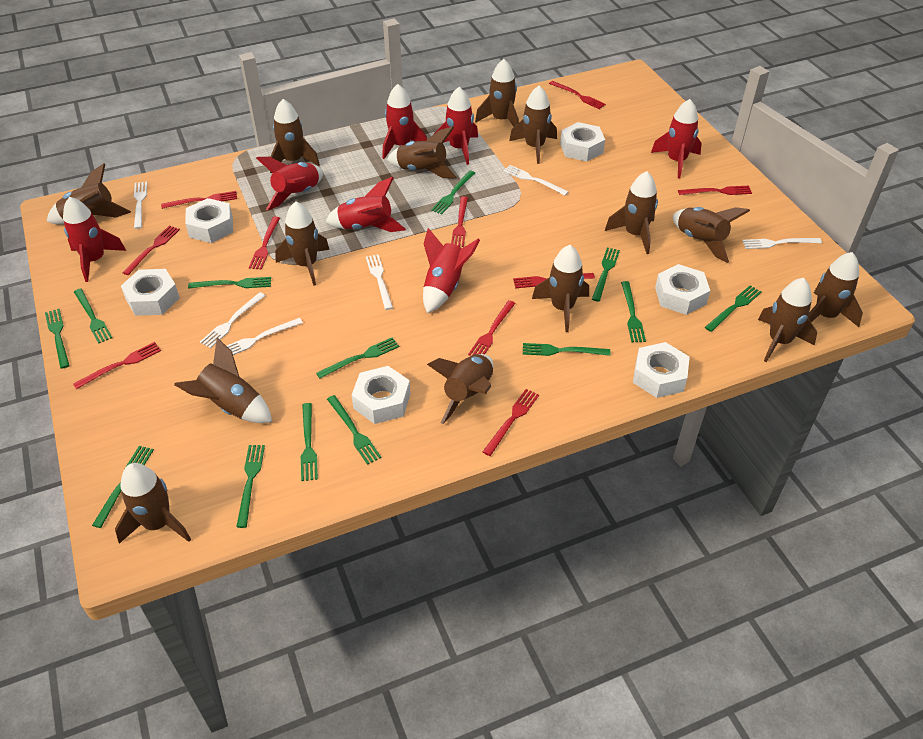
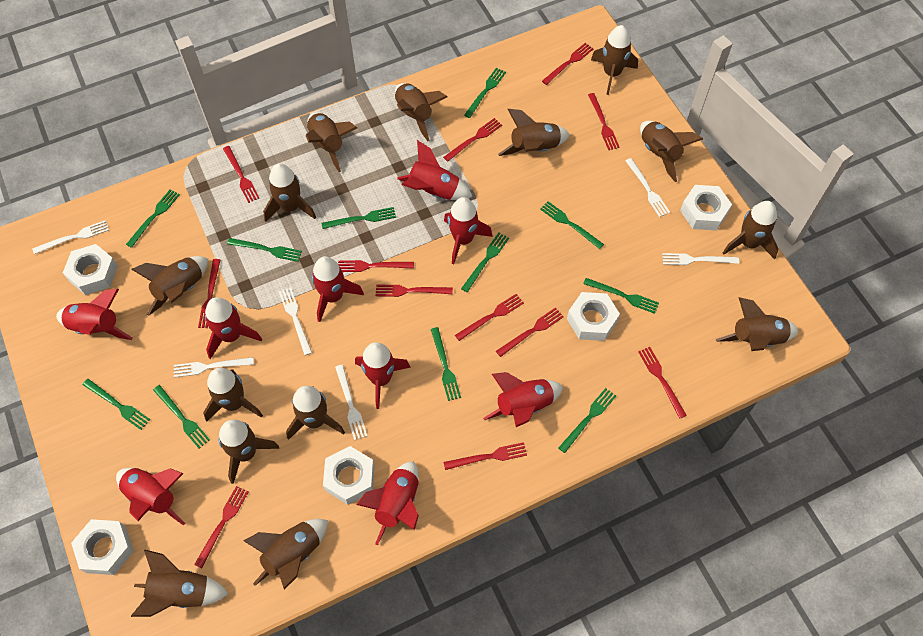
green fork: [45,309,70,369] [74,288,112,343] [92,446,154,528] [188,277,271,289] [236,445,265,528] [301,403,318,481] [316,337,399,379] [327,395,381,465] [431,171,475,214] [523,343,610,356] [592,248,620,302] [621,281,646,342] [705,285,762,332] = 13 -> [83,379,150,430] [126,189,180,248] [153,385,210,448] [227,238,302,262] [321,207,396,229] [431,327,461,401] [461,233,509,292] [464,67,506,118] [540,201,604,249] [559,388,616,453] [583,278,659,314] = 11
red fork: [73,342,161,389] [122,225,180,275] [161,191,237,209] [249,217,280,270] [451,196,468,247] [468,300,516,356] [483,389,539,456] [513,273,595,288] [549,81,606,109] [678,186,752,195] = 10 -> [194,486,248,568] [198,259,220,328] [223,146,259,203] [338,260,414,272] [376,285,453,297] [443,118,502,162] [444,442,527,470] [455,294,524,341] [496,307,564,357] [542,43,594,85] [588,93,620,150] [638,347,687,419] = 12
red rocket: [63,197,126,282] [256,157,323,211] [325,177,406,232] [382,84,427,159] [423,228,480,313] [434,87,478,165] [651,99,702,178] = 7 -> [56,289,133,340] [116,468,185,526] [205,297,262,359] [312,256,364,322] [355,342,411,409] [356,461,419,545] [397,140,472,200] [444,197,493,264] [483,372,563,427] = 9
white nut: [121,269,180,316] [185,198,233,243] [352,366,411,424] [560,122,605,162] [633,342,690,398] [655,264,710,315] = 6 -> [63,244,118,295] [71,519,134,575] [323,446,374,505] [567,292,620,341] [680,185,732,231] = 5

